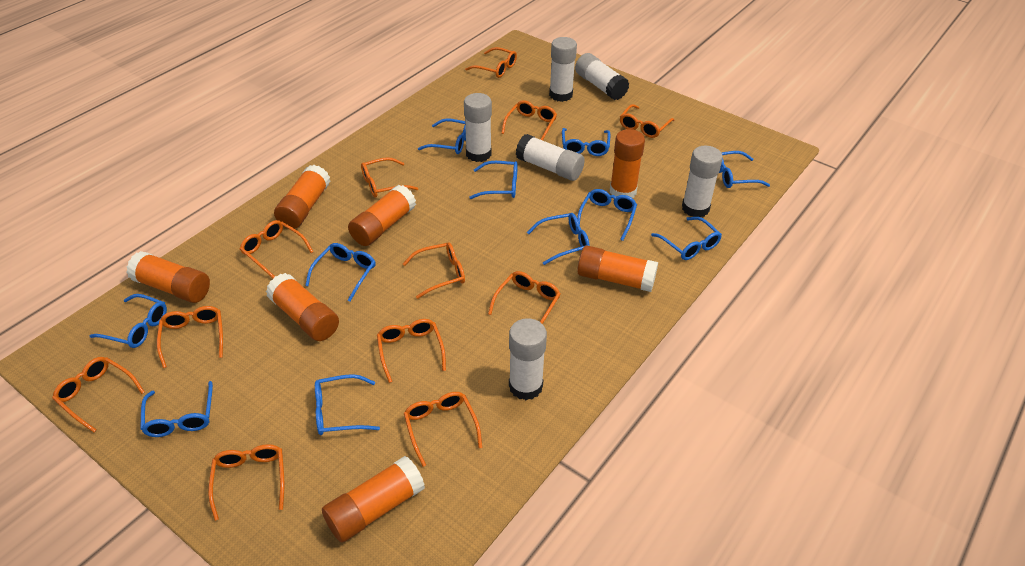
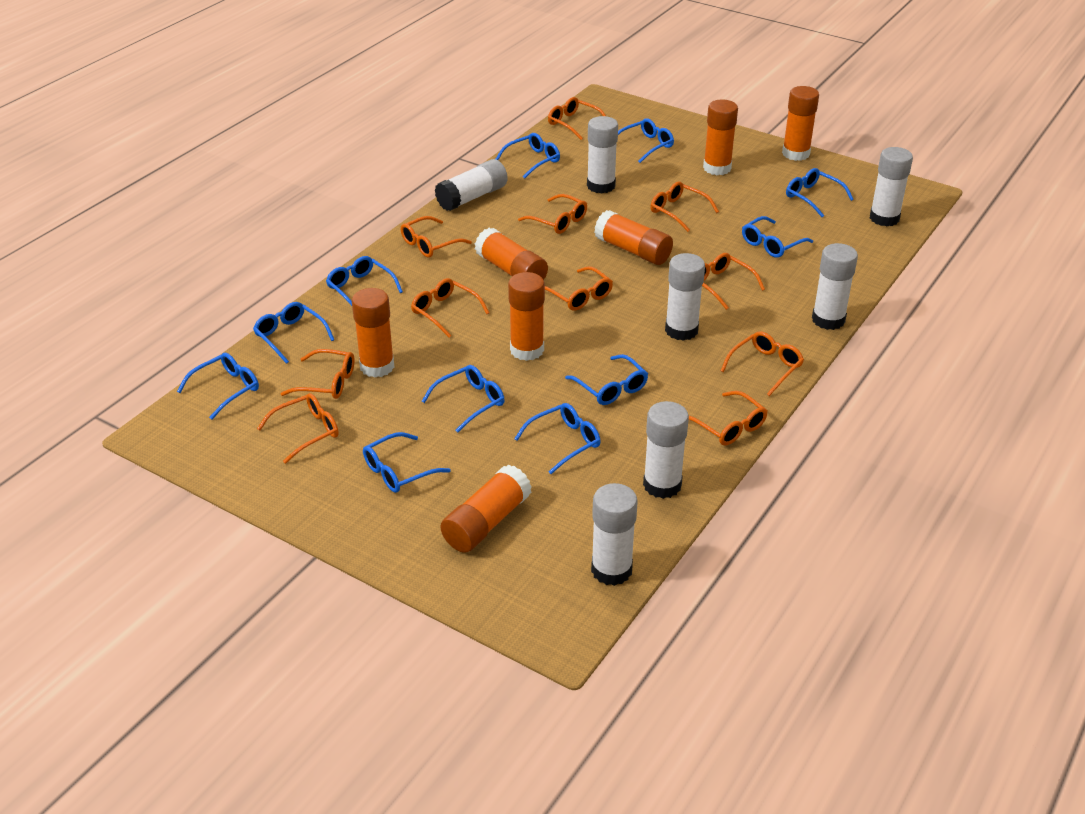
orange glasses: [52,357,145,432] [157,306,223,368] [208,444,284,521] [240,220,313,279] [361,157,418,198] [377,319,446,383] [403,242,465,299] [404,392,482,467] [465,47,517,78] [488,271,560,324] [501,100,557,141] [620,104,675,138] = 12 -> [257,393,339,464] [280,349,355,399] [401,216,472,257] [411,278,489,338] [518,194,587,234] [545,266,613,311] [548,97,606,140] [650,182,719,232] [689,391,768,446] [702,253,765,310] [721,331,804,396] = 11
white glue stick: [464,93,492,162] [509,318,547,400] [516,134,585,181] [549,37,577,102] [575,53,629,100] [682,146,723,217] = 6 -> [435,159,508,211] [587,116,618,193] [591,483,638,586] [643,401,689,499] [665,253,705,341] [812,243,858,330] [870,147,913,226] = 7

